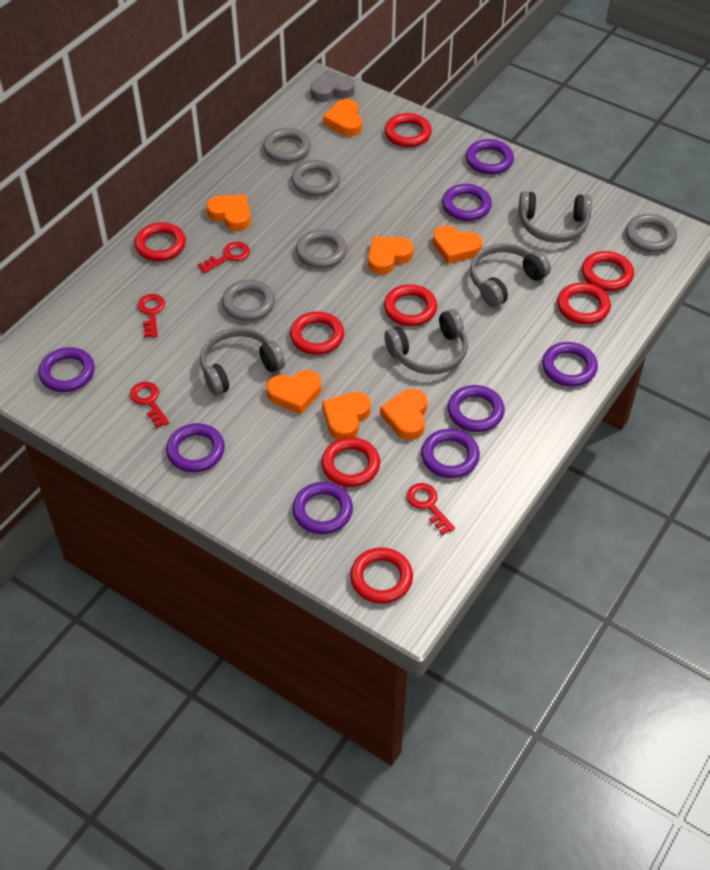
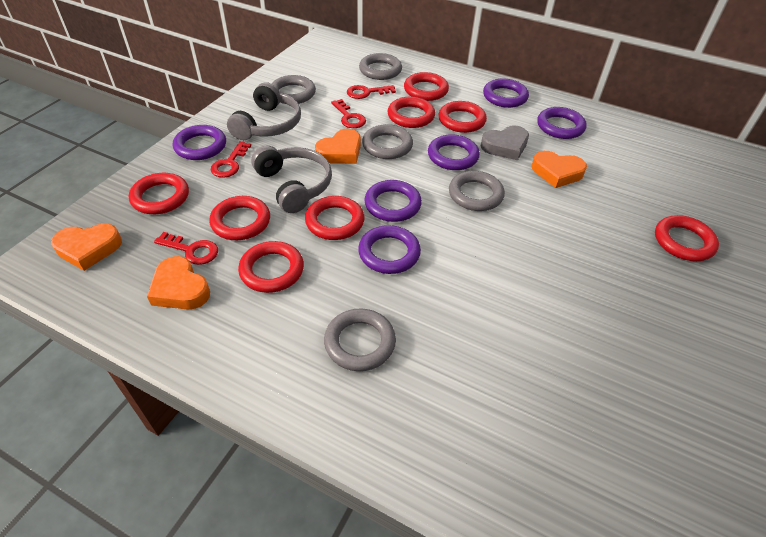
grey headphones: [200,327,285,396] [384,309,468,374] [470,243,551,307] [518,191,592,243] = 4 -> [227,82,301,140] [251,146,332,213] = 2
orange heart: [206,195,251,231] [267,370,321,414] [322,392,371,440] [323,99,362,136] [368,237,413,275] [380,389,427,440] [433,226,482,264] = 7 -> [51,223,122,271] [147,256,210,310] [315,129,361,164] [531,151,587,188] = 4
purple ring: [38,347,95,392] [166,423,225,472] [292,482,353,534] [421,429,480,478] [442,184,492,221] [448,385,505,432] [466,139,514,174] [542,342,598,387] = 8 -> [173,125,226,160] [358,225,421,274] [364,180,422,222] [428,134,480,170] [483,78,529,108] [537,107,587,139] = 6

